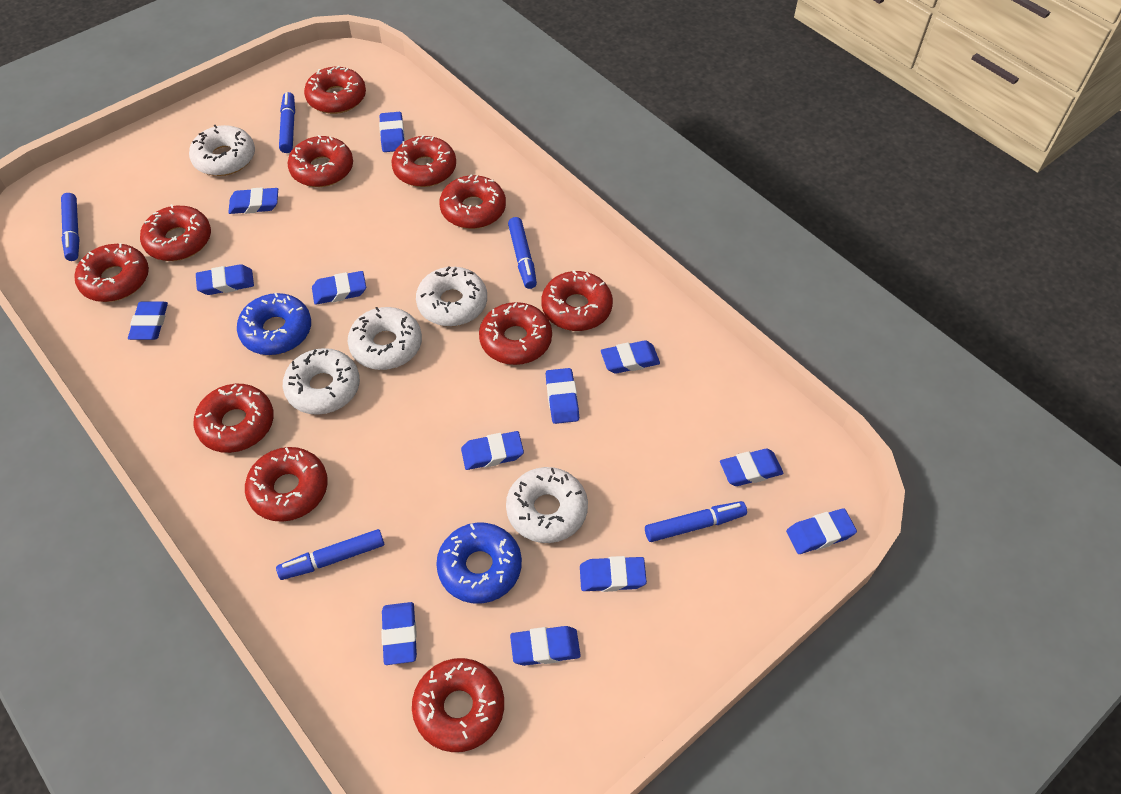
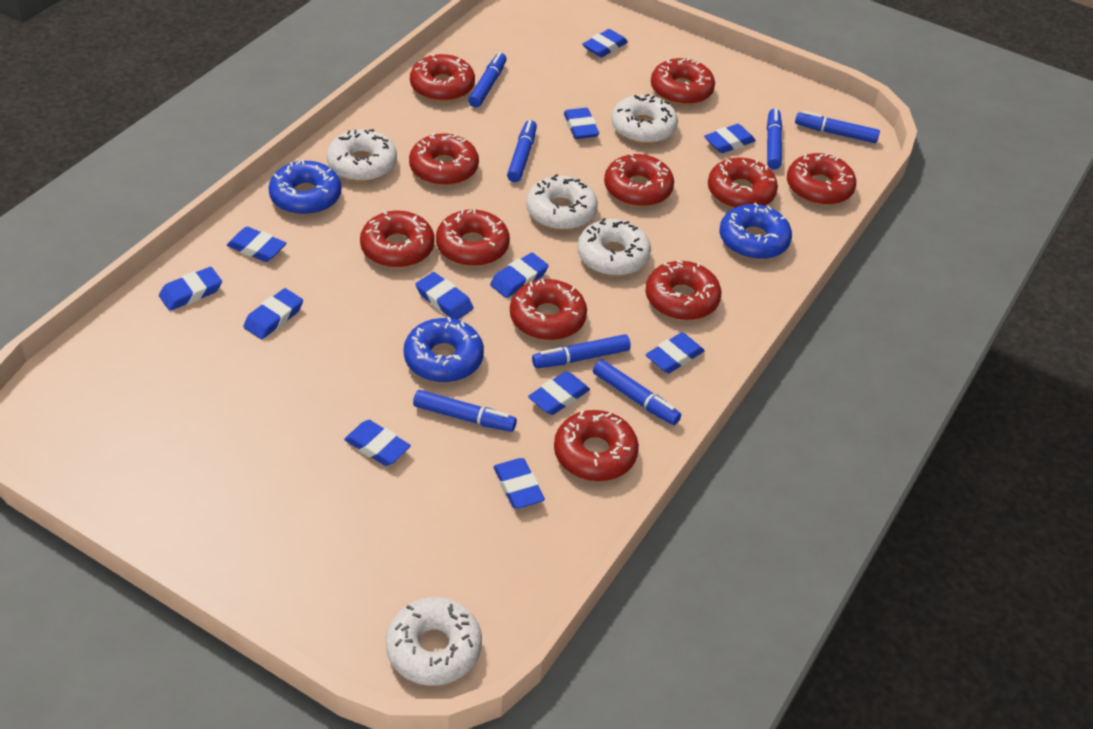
blue donut: [237,293,311,355] [436,523,522,604] = 2 -> [269,160,342,215] [404,317,484,383] [719,202,792,260] = 3
blue eraser: [128,302,168,340] [196,264,254,295] [228,187,278,214] [312,271,366,305] [379,112,405,152] [381,602,417,665] [461,431,524,470] [510,626,581,666] [546,368,579,424] [580,556,647,592] [601,340,660,374] [720,449,783,486] [786,508,857,554] = 13 -> [159,267,222,311] [227,227,286,262] [243,288,303,339] [344,420,411,466] [415,272,474,320] [490,253,549,298] [494,458,545,509] [528,371,590,415] [564,108,599,139] [582,29,628,57] [646,332,705,373] [704,124,756,153] = 12
blue marker: [61,193,80,261] [276,529,384,580] [279,92,295,153] [508,217,537,289] [645,501,747,542] = 5 -> [413,390,517,432] [468,52,507,108] [507,120,537,182] [532,334,631,368] [593,360,681,425] [767,108,782,170] [795,111,880,143] = 7

